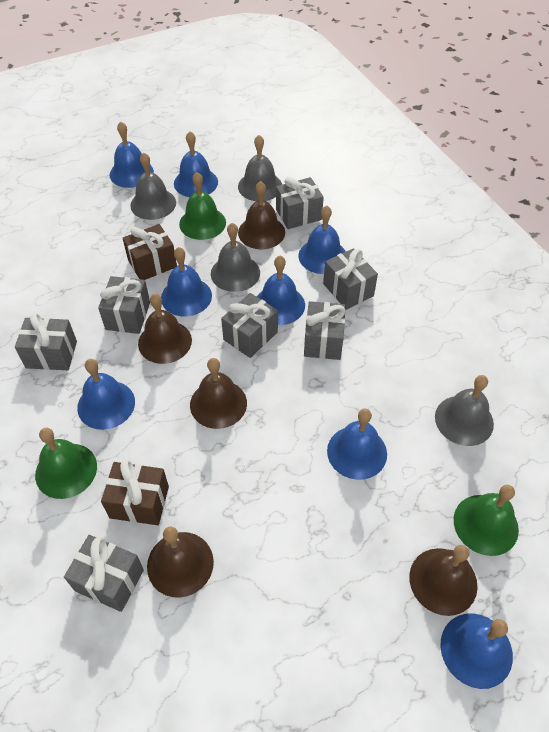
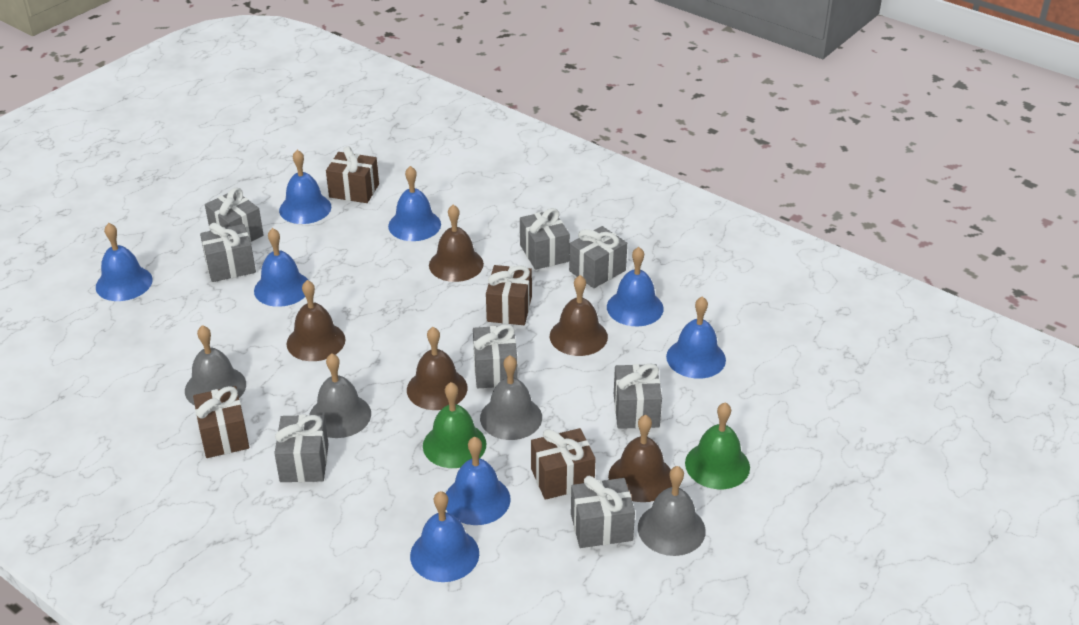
brown gift: [101,460,169,525] [123,224,177,280] = 2 -> [193,386,249,458] [326,146,379,203] [486,265,532,325] [531,428,596,500] = 4
green bell: [35,428,97,499] [179,172,226,240] [454,485,519,556] = 3 -> [423,382,486,468] [685,402,750,489] = 2
grey gift: [15,313,77,370] [64,535,144,612] [98,276,150,334] [221,293,278,358] [276,177,324,229] [304,301,346,360] [323,248,378,310] = 7 -> [200,223,256,282] [205,188,263,242] [274,415,329,482] [473,324,518,388] [520,208,570,270] [569,226,627,288] [571,476,635,548] [614,363,662,429] = 8

